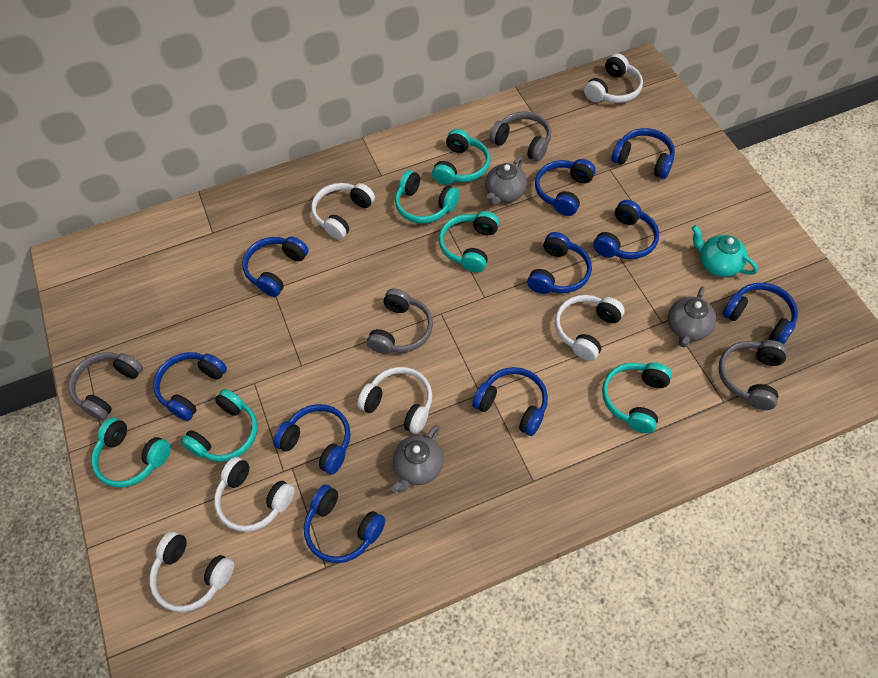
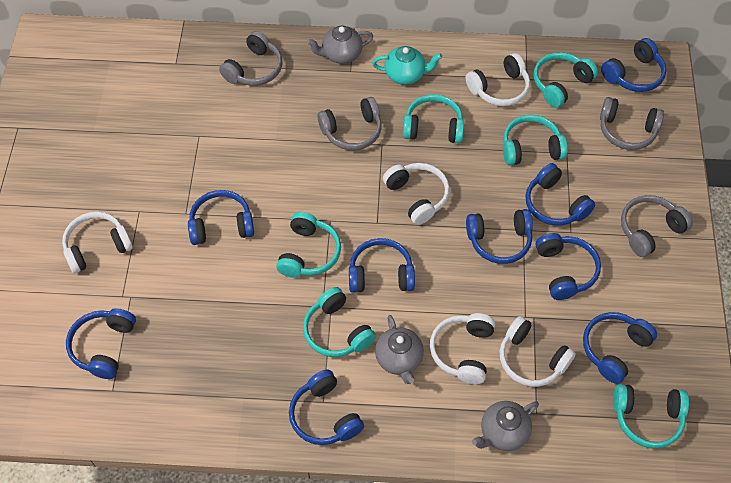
blue headphones: [153,352,227,421] [242,236,309,297] [273,404,350,475] [304,485,385,563] [472,367,548,436] [527,232,592,294] [535,159,596,216] [593,200,659,259] [612,128,675,179] [723,283,798,344] = 10 -> [66,308,136,379] [188,190,254,245] [289,369,364,445] [349,238,415,293] [466,209,533,264] [526,163,595,225] [536,233,601,300] [583,312,657,384] [601,38,666,92] = 9
white headphones: [149,531,234,612] [214,457,295,532] [311,183,375,240] [357,367,432,434] [555,295,625,361] [584,53,643,103] = 6 -> [62,212,133,273] [383,163,450,225] [430,313,495,384] [466,53,530,106] [500,316,576,387] = 5

